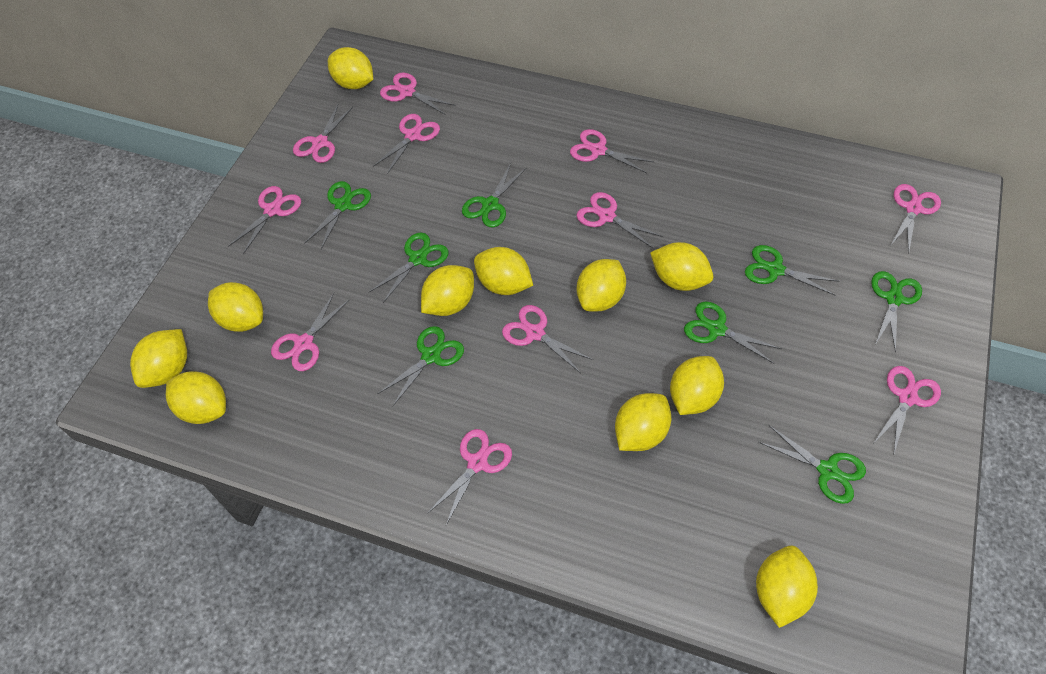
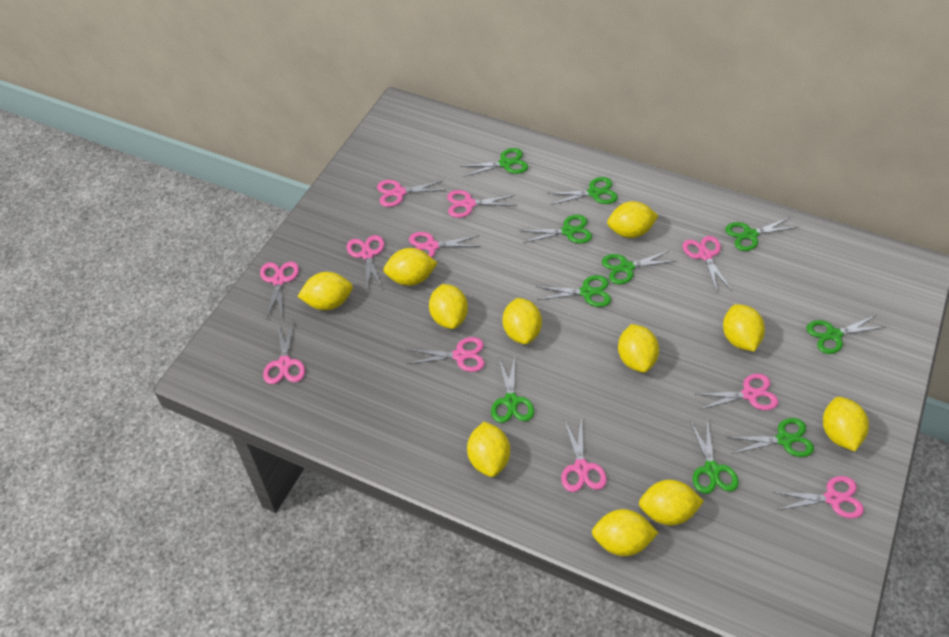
green scissors: [304,181,371,249] [369,232,448,303] [378,326,464,406] [462,163,526,227] [684,301,782,364] [745,245,840,296] [759,425,866,504] [871,271,922,352] = 8 -> [460,148,528,177] [491,356,534,423] [522,215,592,243] [537,275,611,307] [547,177,618,205] [602,250,675,284] [690,419,739,494] [725,217,798,251] [727,418,814,457] [807,315,885,354] = 10

